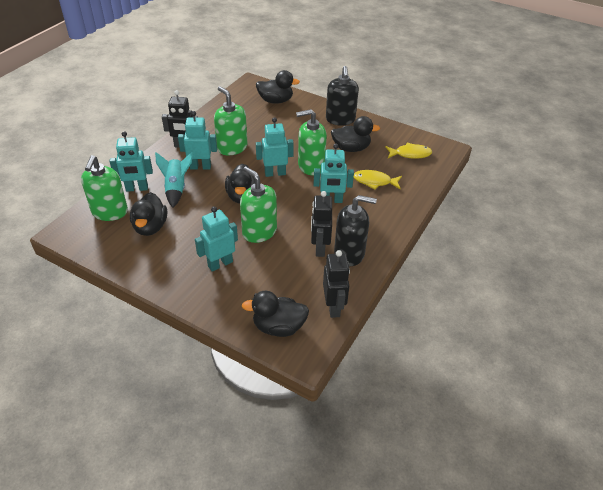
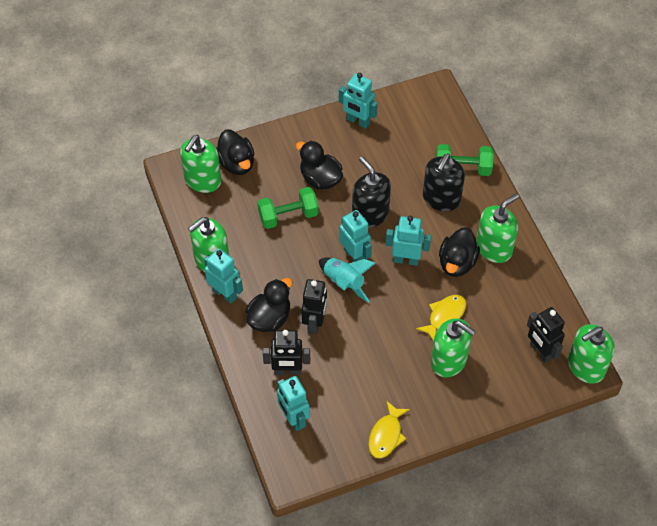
black duck: [130,192,167,236] [225,164,255,204] [242,290,309,337] [256,70,300,104] [331,116,380,152] = 5 -> [216,129,254,175] [246,278,292,332] [296,141,343,189] [439,227,480,277] = 4
green dumbbell: none = 0 -> [258,187,319,229] [436,144,494,176] = 2
green soap dispenser: [81,155,128,221] [214,86,248,155] [240,167,277,243] [296,109,327,175] = 4 -> [180,135,222,193] [188,217,229,272] [431,318,476,377] [476,193,519,263] [568,324,614,384] = 5

